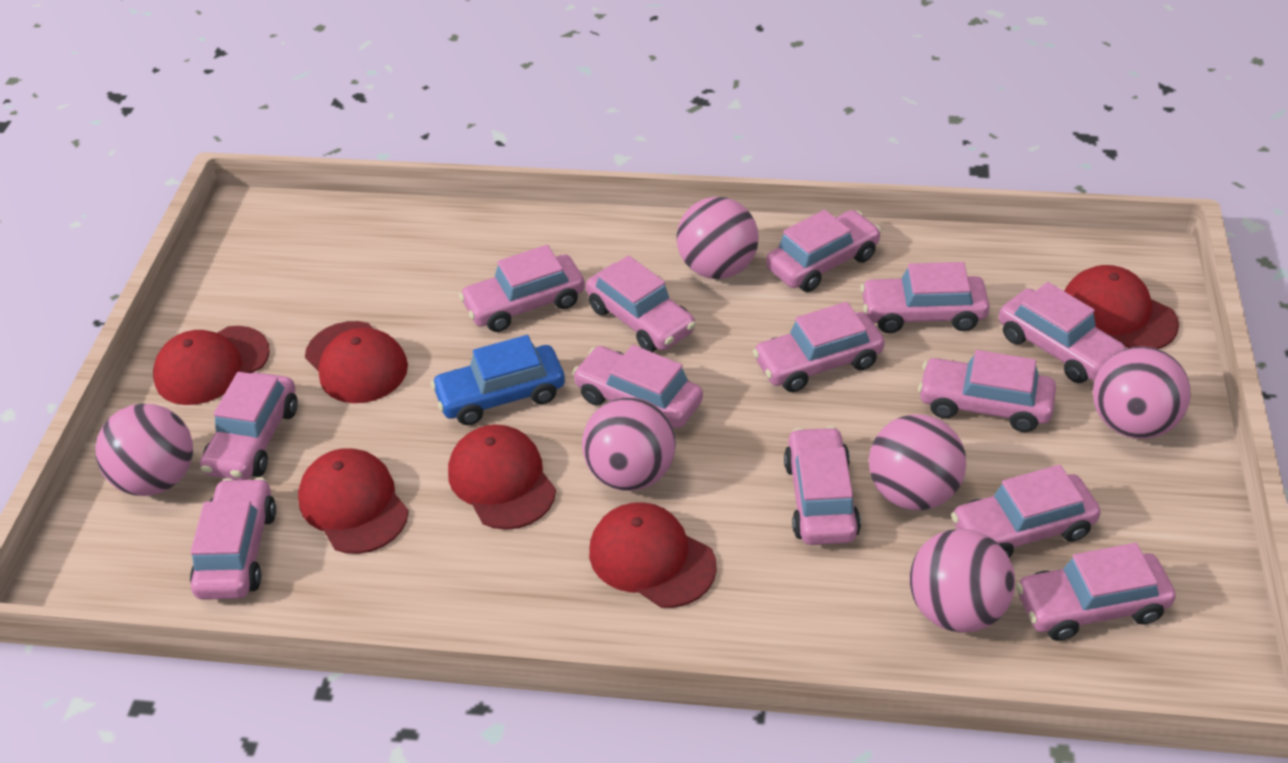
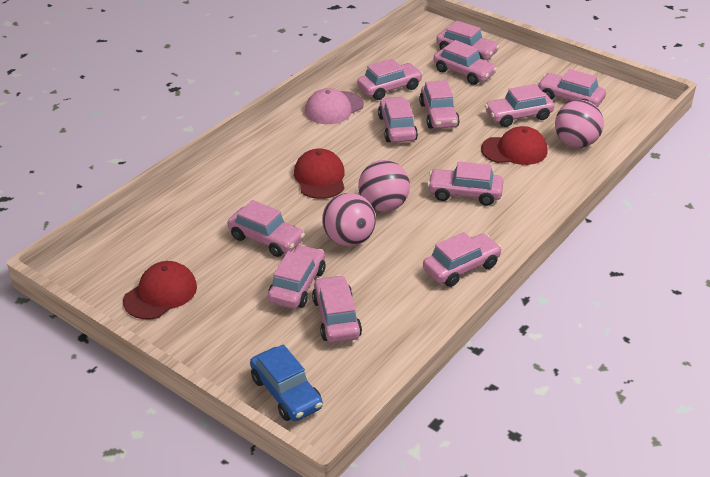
pink ball: [95,404,193,496] [582,397,676,491] [677,197,759,279] [869,414,966,510] [909,529,1015,633] [1093,346,1191,439] = 6 -> [322,193,376,246] [358,160,410,212] [555,100,604,148] = 3
pink cap: none = 0 -> [305,88,364,124] = 1
pink car: [190,477,276,600] [200,372,298,480] [459,245,585,332] [572,345,703,428] [586,255,696,352] [752,302,885,392] [766,210,882,292] [784,426,861,545] [860,262,990,333] [918,350,1056,432] [951,465,1101,558] [999,282,1126,383] [1016,543,1176,641] = 13 -> [227,200,305,257] [268,245,325,309] [312,275,362,343] [357,59,423,100] [378,97,418,143] [419,80,460,129] [423,232,502,287] [427,162,503,206] [433,40,497,85] [436,21,500,60] [485,84,554,127] [537,69,606,107] = 12
red cap: [153,326,270,405] [298,448,409,554] [305,321,408,403] [448,424,556,530] [589,502,717,608] [1064,265,1179,349] = 6 -> [123,261,197,319] [294,149,345,199] [481,126,548,165] = 3

